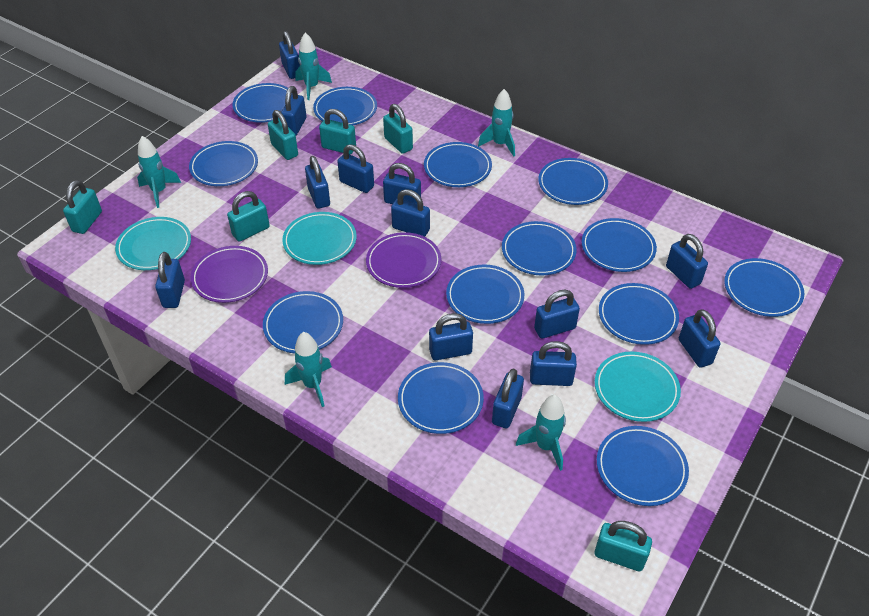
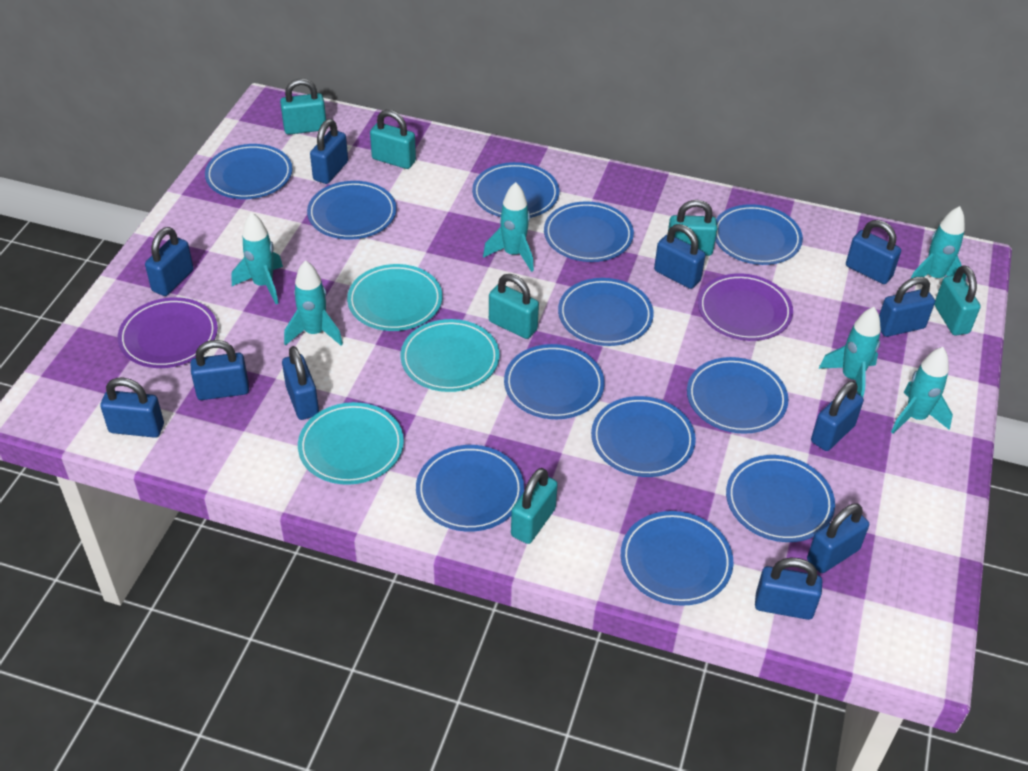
blue padlock: [155,252,185,308] [279,31,300,79] [281,86,306,135] [305,156,330,209] [337,144,374,193] [383,163,421,204] [391,189,430,237] [429,313,473,361] [492,368,524,428] [530,341,577,386] [534,290,580,339] [666,234,708,289] [679,309,720,368] = 13 -> [100,377,164,438] [145,227,194,296] [191,340,249,400] [282,346,319,420] [310,119,348,184] [654,224,706,289] [755,558,822,620] [807,503,869,573] [811,381,864,451] [846,220,901,284] [879,277,935,337] = 11
blue plate: [189,141,258,186] [232,83,292,123] [263,291,343,353] [313,87,377,125] [398,362,484,434] [424,142,492,187] [446,265,524,324] [502,221,577,276] [538,158,608,205] [582,218,657,272] [597,426,689,506] [599,283,679,345] [724,258,804,317] = 13 -> [205,144,292,199] [307,181,397,239] [416,445,524,532] [472,162,559,218] [504,344,604,419] [544,201,634,262] [558,278,654,346] [591,396,696,477] [621,511,734,606] [687,357,788,434] [715,204,803,265] [726,455,835,542] = 12
turquoise rocket: [137,136,181,208] [285,332,332,407] [295,32,332,100] [478,89,515,157] [516,395,566,471] = 5 -> [232,212,283,304] [284,260,343,346] [483,182,534,272] [818,307,881,397] [891,347,953,434] [911,206,966,281] = 6

